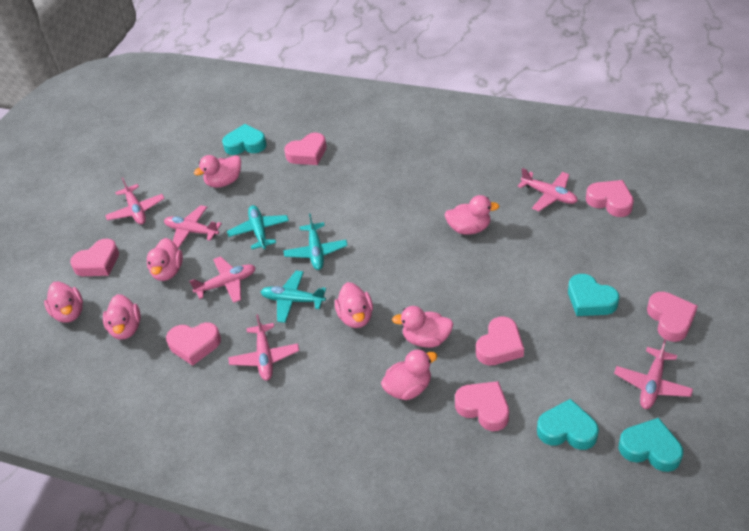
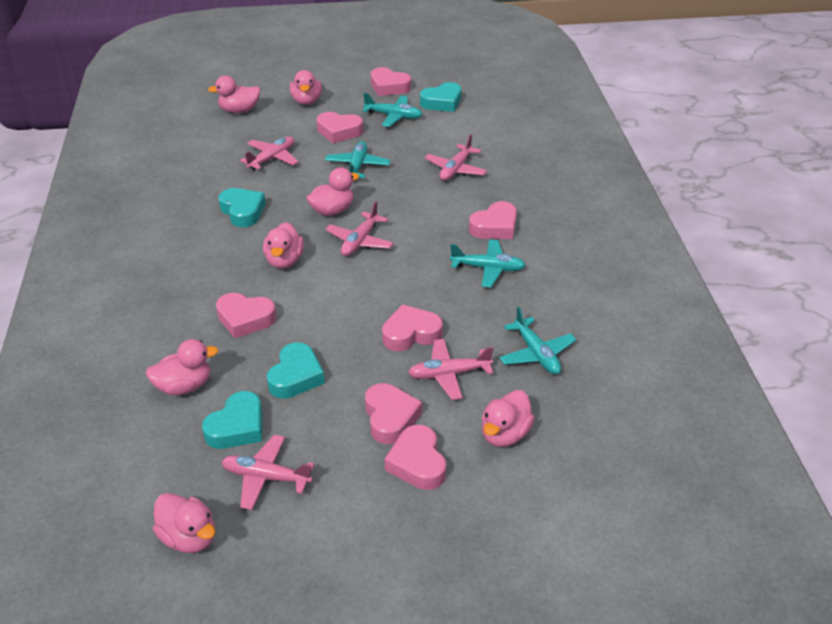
pink duck: [44,281,83,322] [103,294,141,340] [147,238,183,281] [194,155,241,188] [335,282,373,328] [381,349,438,400] [392,306,453,348] [445,195,499,235] = 8 -> [146,339,219,395] [153,493,215,553] [208,76,260,113] [263,222,304,269] [290,70,322,105] [307,167,359,216] [482,390,535,447] = 7
pink plane: [105,178,165,225] [164,205,222,249] [189,256,256,303] [228,314,299,381] [517,168,578,211] [614,339,693,409] = 6 -> [221,435,314,510] [240,137,299,170] [325,201,394,256] [408,339,494,400] [425,134,487,181] = 5
turquoise plane: [227,205,289,249] [261,271,326,323] [283,213,348,270] = 3 -> [325,141,390,178] [362,93,422,127] [450,239,526,287] [499,306,577,374] = 4

